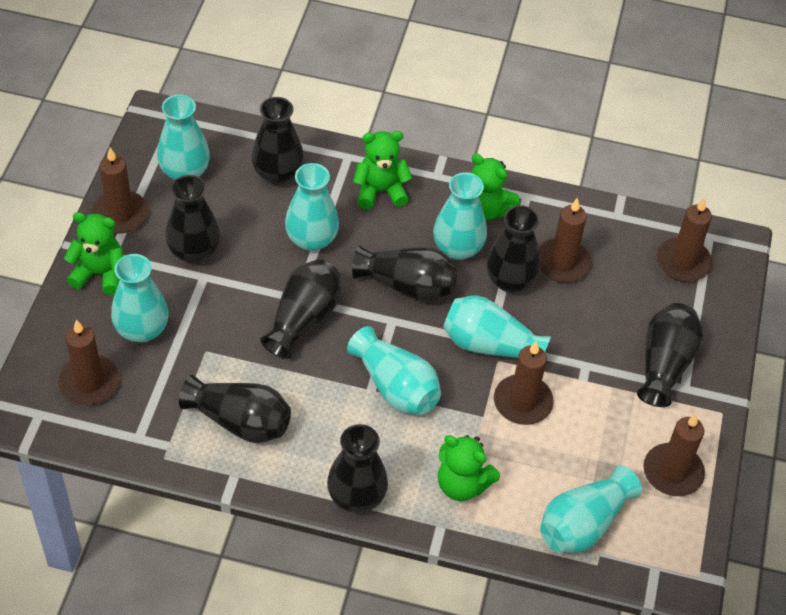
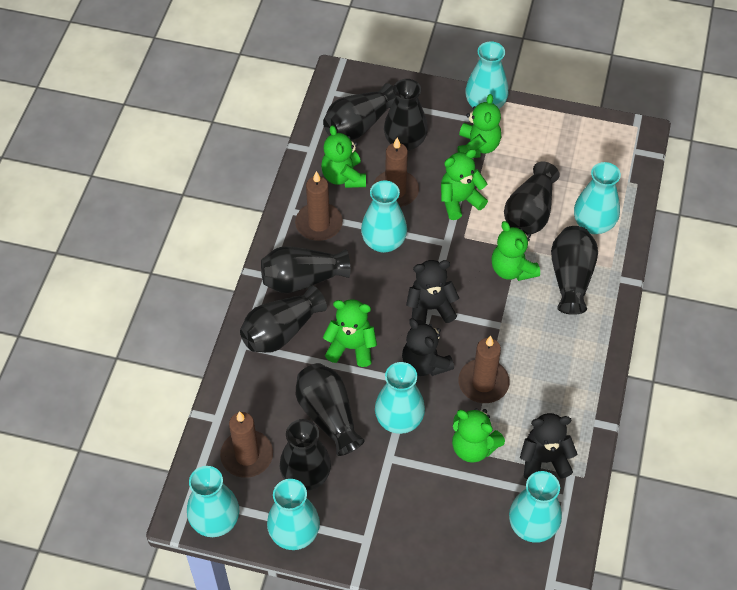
black teddy bear: none = 0 -> [402,318,454,376] [406,260,459,324] [520,413,577,479] = 3
brown candle: [58,319,119,405] [92,148,148,234] [494,341,554,425] [539,198,591,283] [643,414,705,496] [656,198,712,282] = 6 -> [220,411,273,478] [295,171,343,241] [373,138,419,207] [458,336,510,403] = 4
green teddy bear: [64,212,123,295] [353,131,412,209] [438,435,500,501] [470,154,520,220] = 4 -> [321,125,366,188] [323,299,377,367] [441,149,488,220] [452,408,505,463] [458,94,501,158] [491,221,540,281] = 6

